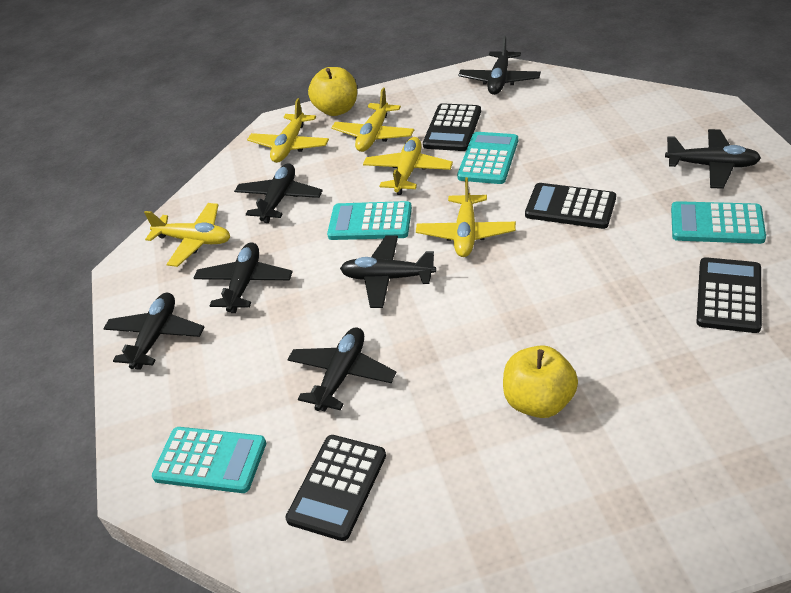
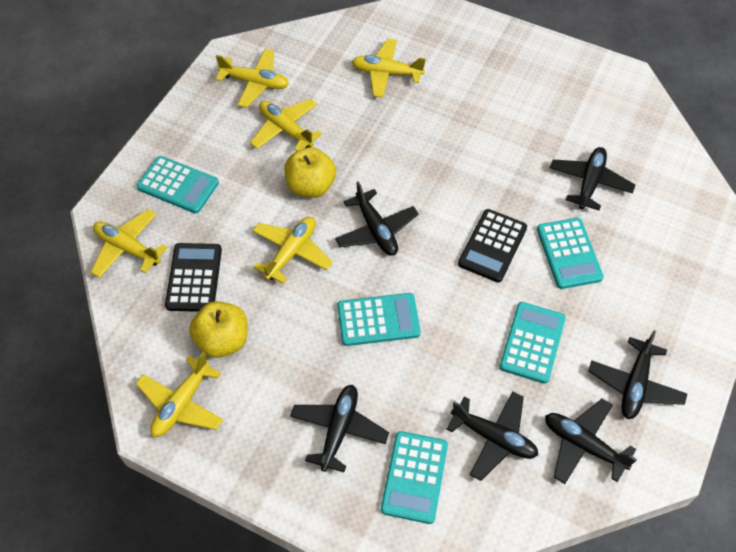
black calculator: [285,435,386,541] [423,103,481,151] [525,183,616,229] [696,257,762,333] = 4 -> [165,243,222,312] [458,209,527,282] = 2
black plane: [103,293,204,370] [194,242,293,313] [234,163,323,223] [287,328,397,411] [340,236,436,308] [458,35,541,95] [665,129,761,189] = 7 -> [290,385,389,472] [335,181,419,256] [447,391,538,481] [545,399,637,484] [550,147,635,210] [588,330,687,419] = 6
turquoise calculator: [152,427,266,493] [327,201,412,240] [457,132,518,184] [671,201,766,244] = 4 -> [137,156,219,214] [337,293,421,346] [381,431,448,524] [500,302,566,384] [537,218,604,289] = 5
yellow plane: [144,203,230,267] [247,98,329,163] [331,88,414,152] [363,137,453,195] [416,177,516,257] = 5 -> [91,209,168,278] [136,352,223,437] [216,49,289,108] [250,98,322,152] [252,217,333,284] [352,39,426,98] = 6

